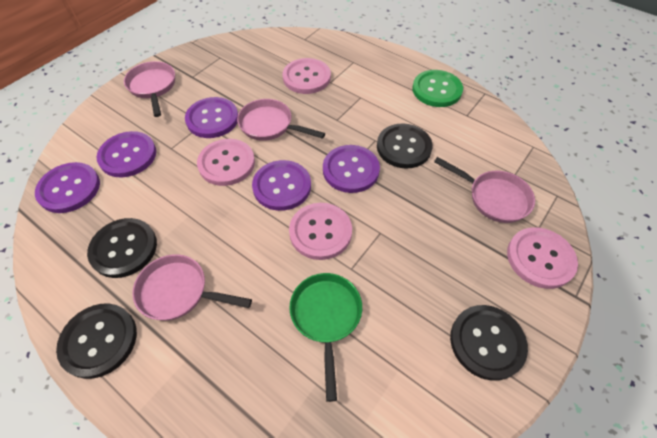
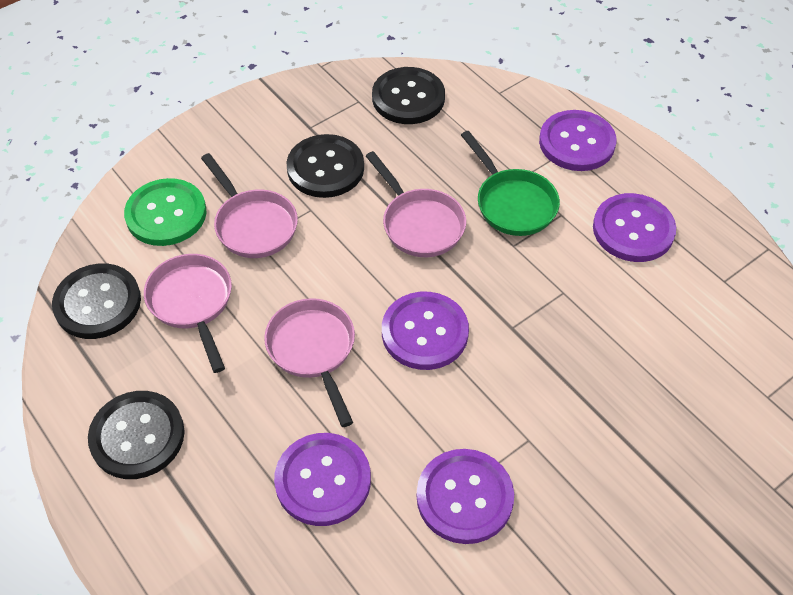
pink button: [197,139,255,186] [283,58,331,94] [289,203,352,260] [507,227,578,289] = 4 -> none = 0

